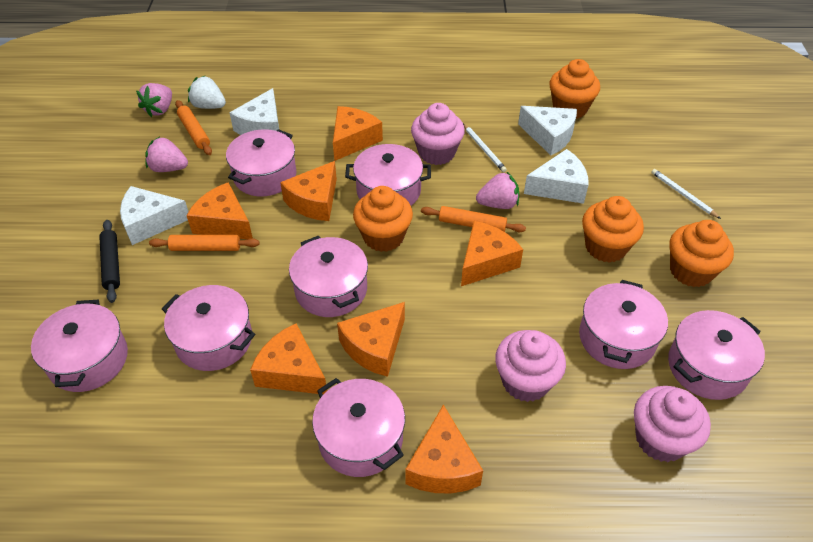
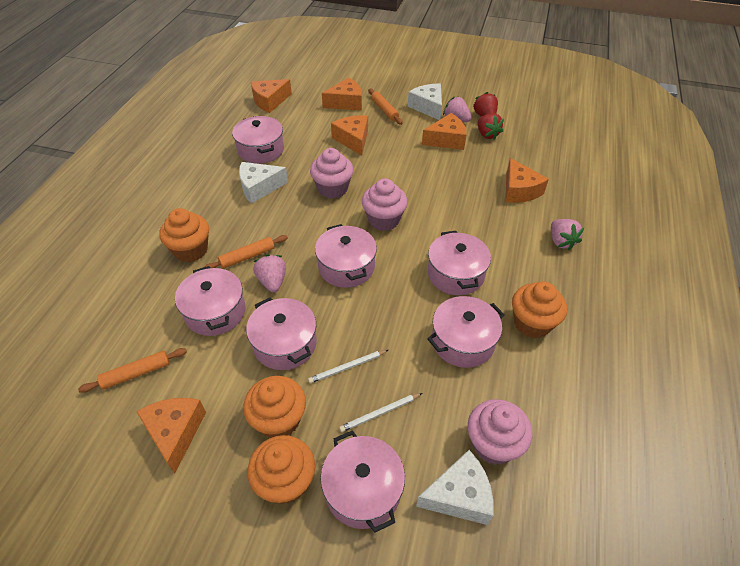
black rolling pin: [99,220,120,303] = 1 -> none = 0
orange cheese: [186,182,253,239] [250,324,327,395] [280,161,337,221] [333,106,383,161] [337,302,405,377] [405,404,483,493] [461,221,523,286] = 7 -> [136,398,206,473] [251,79,292,113] [322,77,362,111] [331,115,368,156] [422,113,466,150] [505,158,549,203] = 6
pink pot: [31,300,128,392] [162,285,255,371] [226,129,296,196] [289,236,368,317] [312,378,405,477] [345,144,431,206] [579,280,668,369] [668,310,765,400] = 8 -> [175,266,246,336] [232,116,284,164] [246,297,317,370] [315,224,377,288] [320,430,405,532] [427,296,505,368] [428,231,491,295] = 7
red strawberry: none = 0 -> [473,92,498,117] [478,113,504,140] = 2
white cheese: [120,186,189,245] [229,88,279,135] [518,106,577,155] [524,149,589,204] = 4 -> [239,162,288,204] [408,84,442,120] [416,450,493,525] = 3
white strawberry: [188,76,226,109] = 1 -> none = 0

